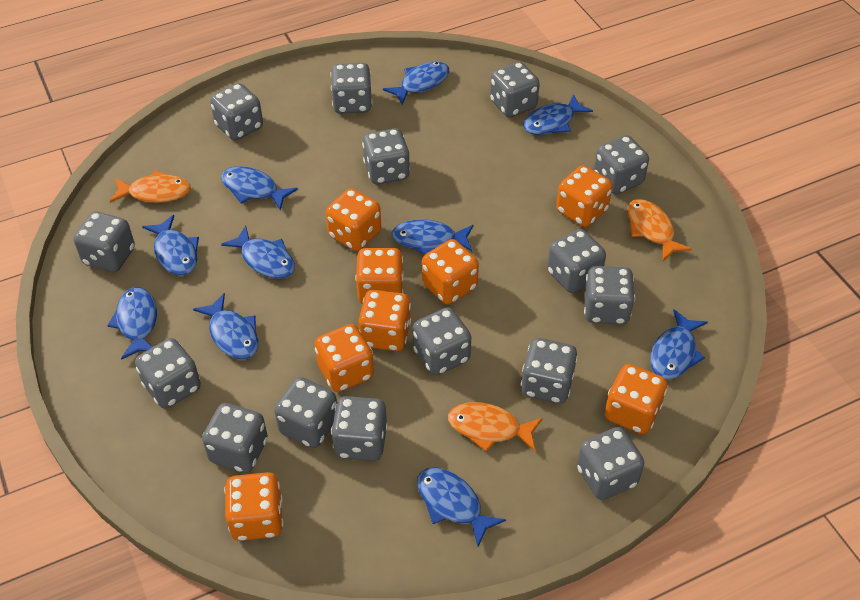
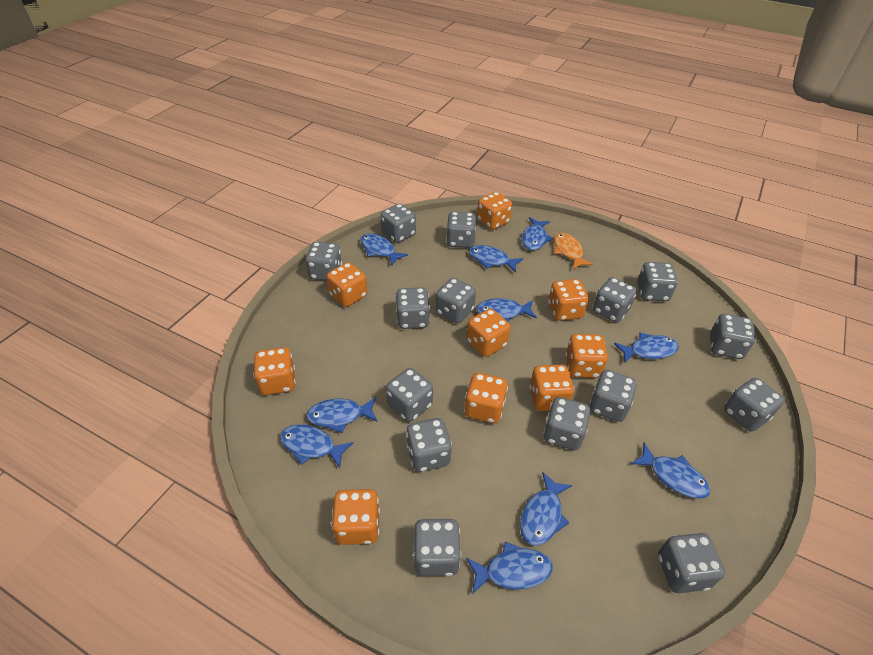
orange dice: [224,472,283,541] [315,324,374,392] [326,188,381,251] [355,248,404,304] [359,290,411,351] [422,239,479,305] [556,165,612,227] [605,364,667,434] = 8 -> [253,347,296,395] [327,262,367,307] [331,489,380,545] [465,373,508,423] [467,309,510,357] [477,192,512,230] [529,365,574,411] [548,279,589,321] [565,334,608,378] = 9
orange fish: [110,170,191,203] [448,402,542,452] [627,199,692,261] = 3 -> [554,233,593,269] = 1

